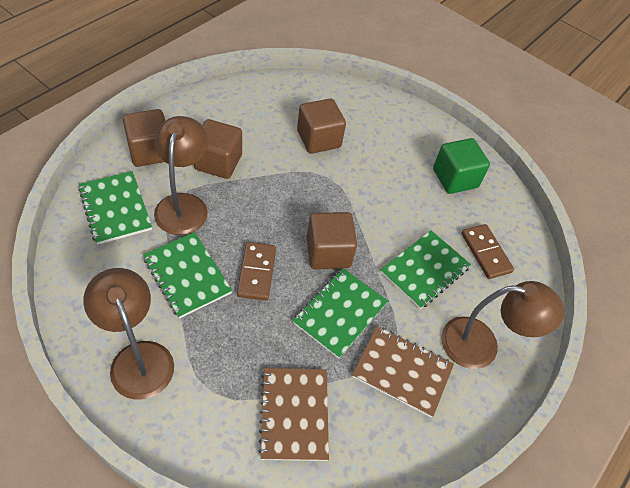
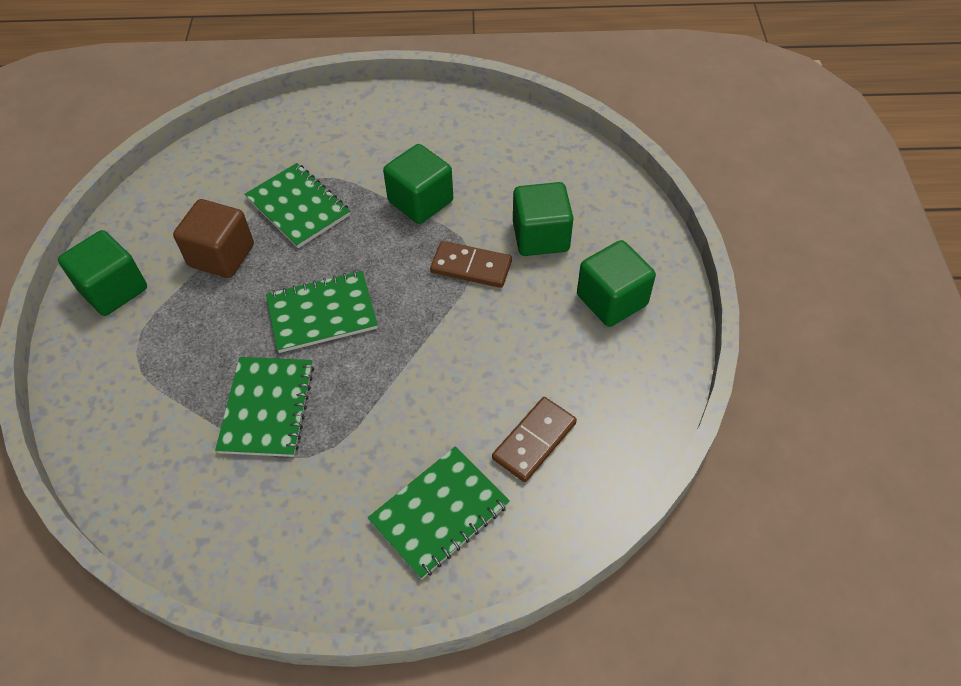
brown cube: [123,109,165,167] [194,119,242,179] [297,99,346,154] [307,212,357,269] = 4 -> [173,199,254,278] = 1
brown lamp: [83,268,174,400] [154,116,208,235] [441,281,564,369] = 3 -> none = 0
brown notebook: [258,368,329,461] [352,326,454,417] = 2 -> none = 0
green cube: [433,138,490,194] = 1 -> [58,230,147,316] [383,144,453,224] [513,182,573,256] [577,240,656,327] = 4

